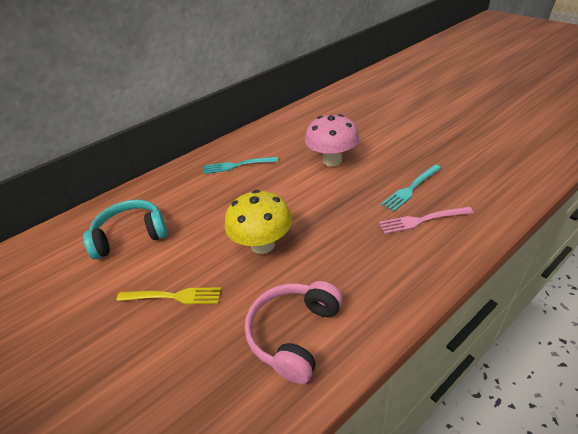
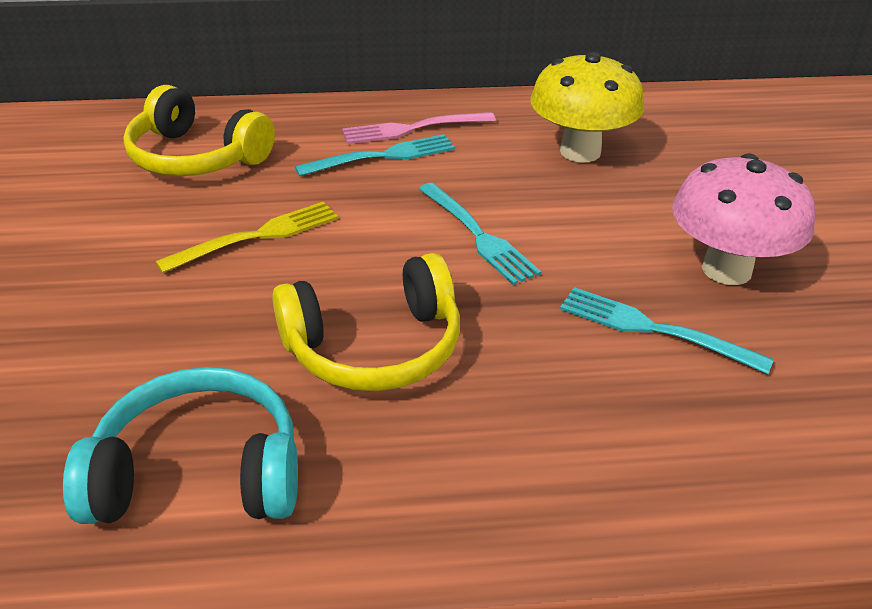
pink headphones: [245,281,343,384] = 1 -> none = 0
turquoise fork: [203,157,278,174] [381,165,441,211] = 2 -> [295,134,455,176] [419,183,541,285] [560,287,774,374] = 3
yellow headphones: none = 0 -> [123,85,275,176] [272,253,460,391] = 2

